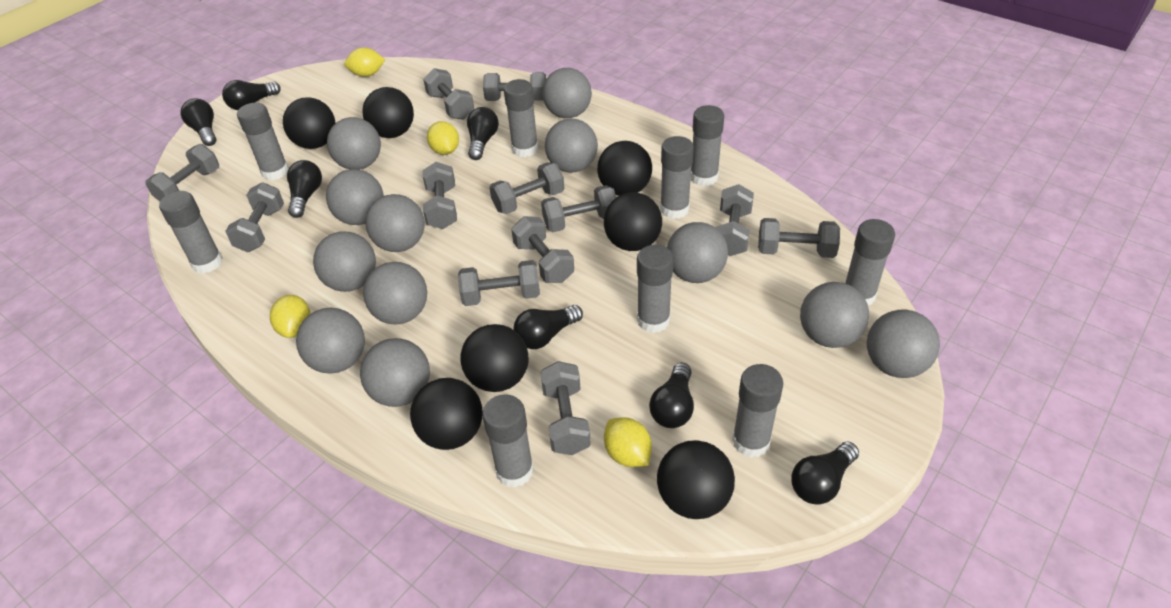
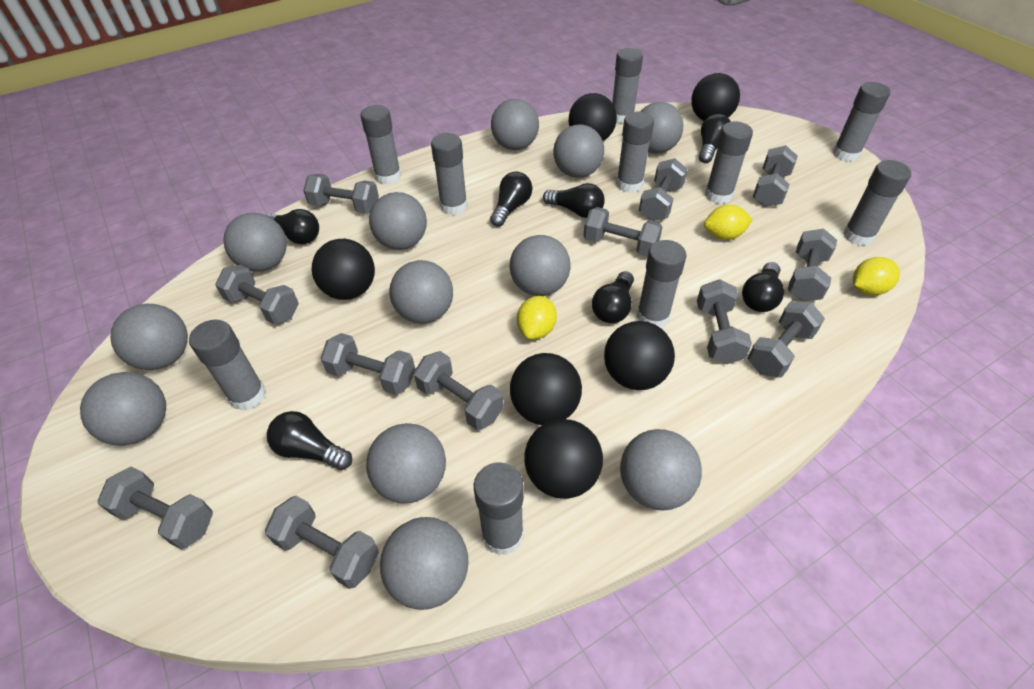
black ball: [283,97,335,149] [362,87,414,138] [410,378,482,450] [461,324,529,392] [597,141,652,196] [604,192,662,251] [657,440,735,519] = 7 -> [312,239,375,300] [510,353,582,425] [524,419,603,499] [569,93,617,141] [604,321,675,390] [691,73,740,121] = 6
grey glue stick: [159,191,223,273] [237,103,289,180] [482,394,534,487] [504,79,538,157] [637,245,674,333] [660,136,694,219] [691,105,724,186] [732,364,783,458] [845,219,895,305] = 9 -> [189,320,266,411] [360,105,401,185] [431,133,468,215] [474,462,524,556] [612,48,643,124] [616,112,654,193] [637,240,687,328] [705,122,753,204] [833,82,890,162] [843,160,911,246] = 10
yellow lemon: [270,295,310,338] [344,47,385,77] [427,121,459,155] [604,417,652,467] = 4 -> [517,296,557,339] [704,205,753,240] [853,257,900,295] = 3

